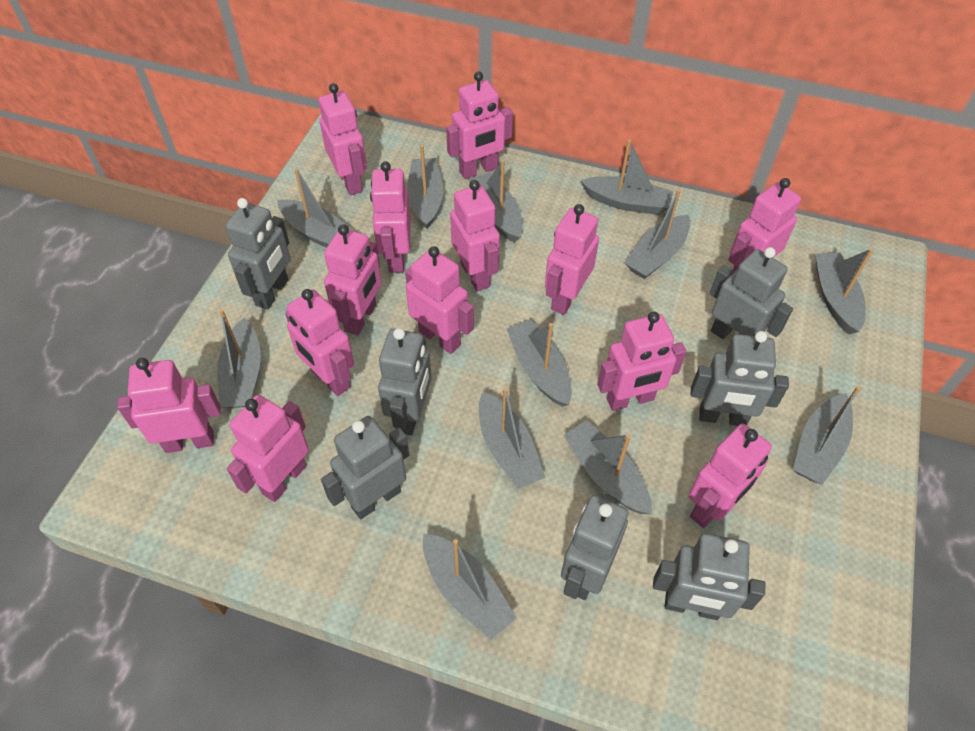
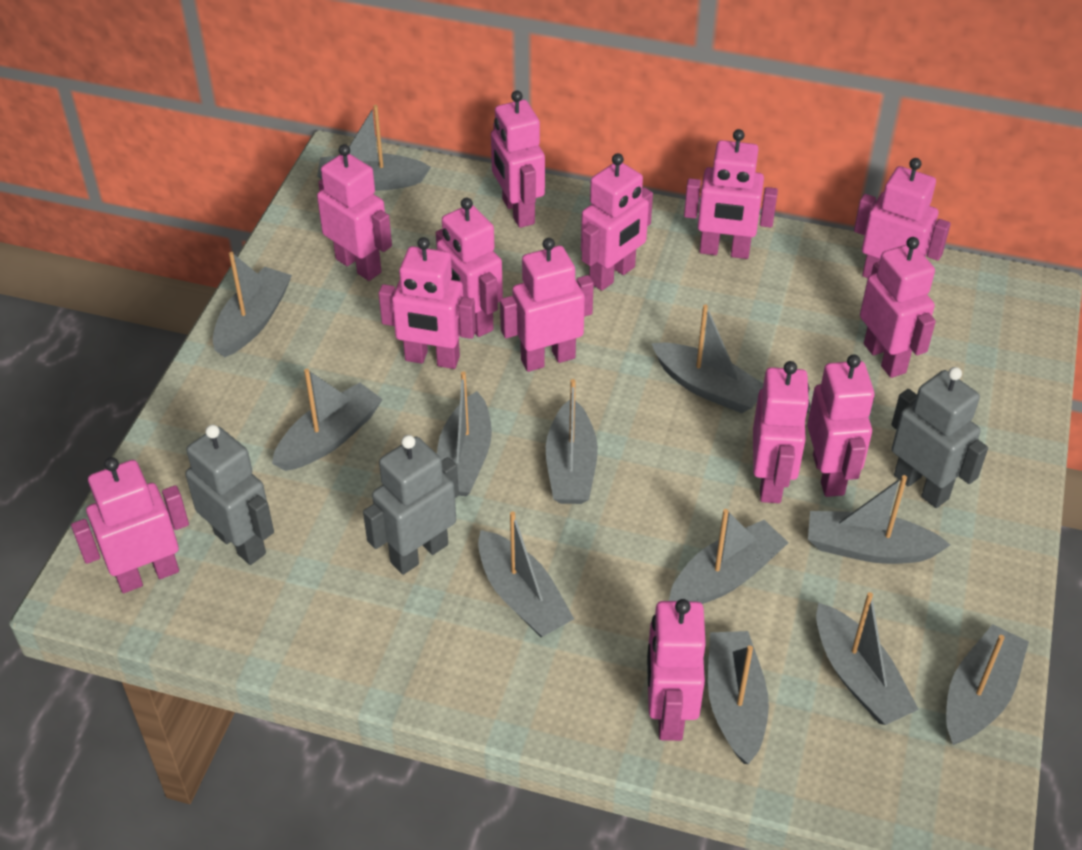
grey robot: [225,198,290,310] [321,416,409,519] [378,328,432,435] [561,494,628,600] [653,533,766,620] [691,331,789,426] [710,247,793,339] = 7 -> [185,425,274,565] [363,435,459,575] [891,367,988,508] = 3

